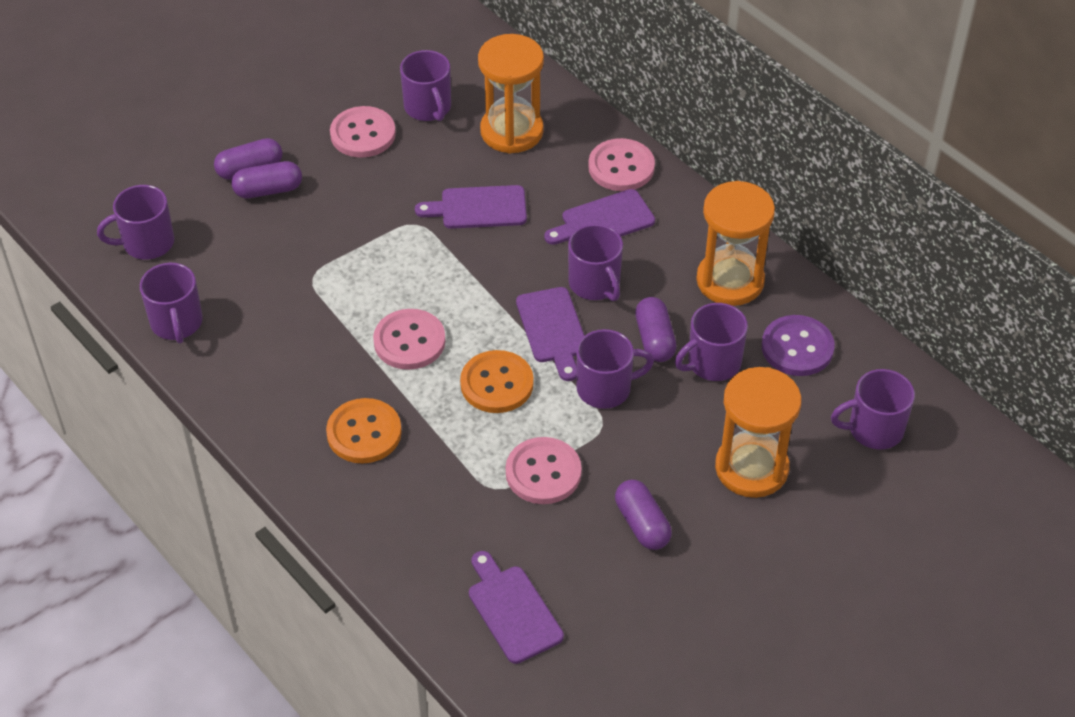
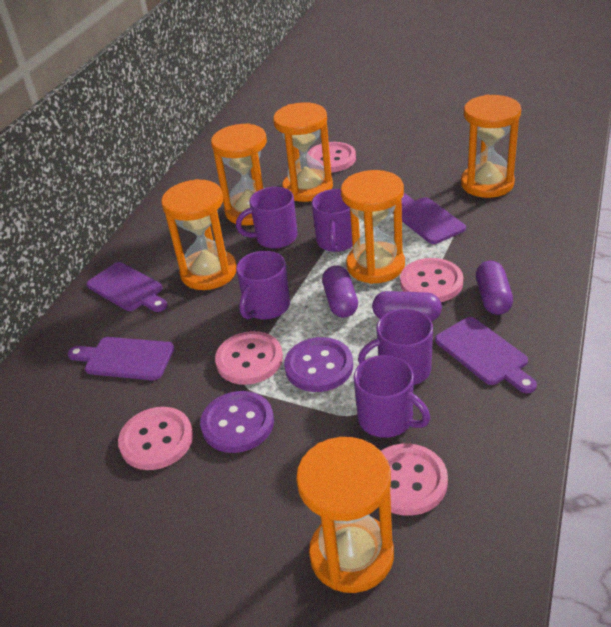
orange button: [326,398,402,464] [460,350,534,413] = 2 -> none = 0
orange hourglass: [478,34,544,153] [696,181,775,306] [715,367,802,498] = 3 -> [161,179,237,290] [211,123,267,225] [273,102,333,202] [296,437,394,593] [341,170,405,284] [461,95,521,198] = 6
pink button: [330,106,396,158] [373,309,446,370] [506,437,582,504] [588,138,655,191] = 4 -> [118,407,193,470] [215,331,283,385] [308,142,356,173] [381,444,448,516] [400,258,463,302] = 5
purple button: [762,315,835,376] = 1 -> [200,391,274,453] [284,337,353,392] = 2
purple capsule: [214,138,282,180] [231,161,302,198] [615,480,672,550] [635,297,677,362] = 4 -> [322,265,358,318] [372,291,442,322] [476,261,513,315] = 3
purple mug: [97,185,174,260] [140,263,203,344] [400,50,451,121] [568,224,623,301] [576,329,654,409] [675,303,748,381] [831,369,915,450] = 7 -> [236,187,298,249] [236,251,290,320] [312,189,353,252] [354,355,430,438] [358,309,433,385] = 5

